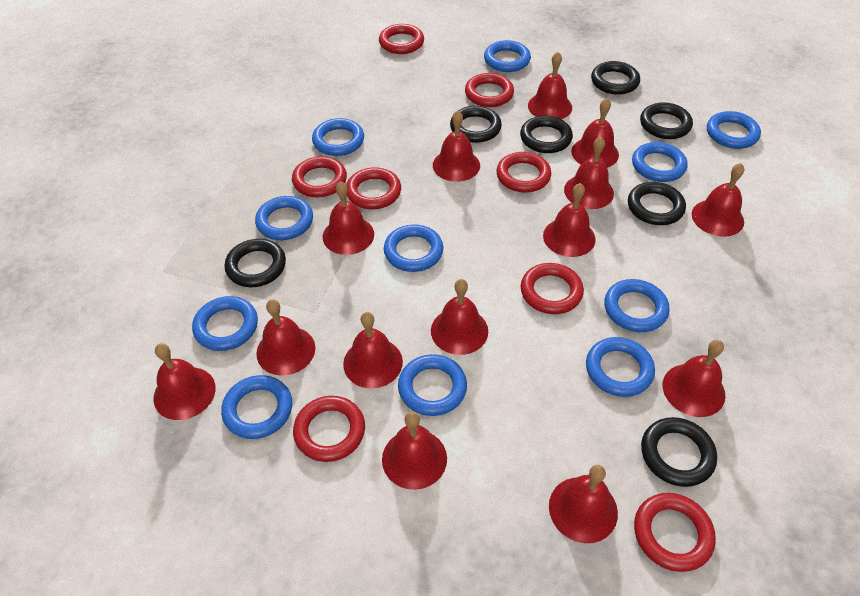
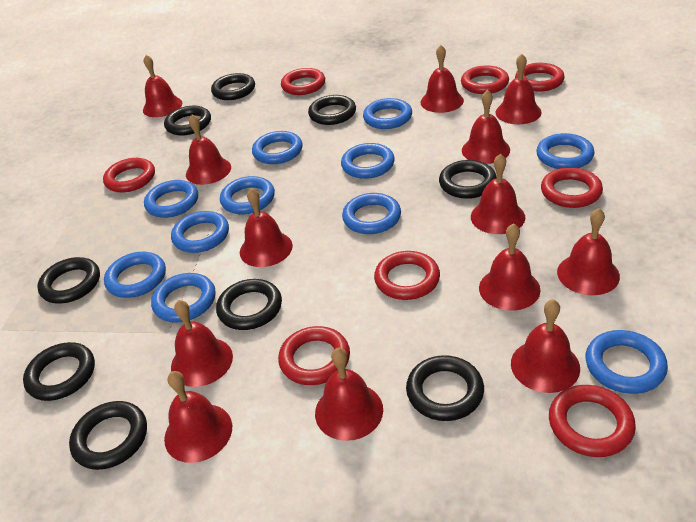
black ring: [225,239,286,287] [450,106,502,143] [520,116,573,153] [591,61,640,95] [628,182,686,225] [640,102,693,139] [641,417,717,487] = 7 -> [23,342,95,401] [37,257,100,304] [69,401,147,470] [164,106,211,136] [211,73,255,100] [216,279,282,330] [308,95,356,125] [406,355,484,421] [439,160,497,199] = 9
red bell: [154,343,216,420] [256,299,315,375] [323,181,374,255] [343,312,403,388] [382,412,447,490] [431,279,488,355] [433,110,480,182] [528,52,572,119] [543,183,596,257] [549,465,618,543] [564,137,614,209] [571,98,619,168] [663,340,726,417] [692,163,744,237] = 14 -> [143,55,182,117] [164,371,232,463] [171,300,233,387] [186,114,231,185] [240,188,293,267] [315,348,383,441] [421,45,464,113] [462,90,510,164] [471,154,525,234] [479,223,541,311] [496,54,542,124] [511,299,580,393] [557,208,620,295] = 13

